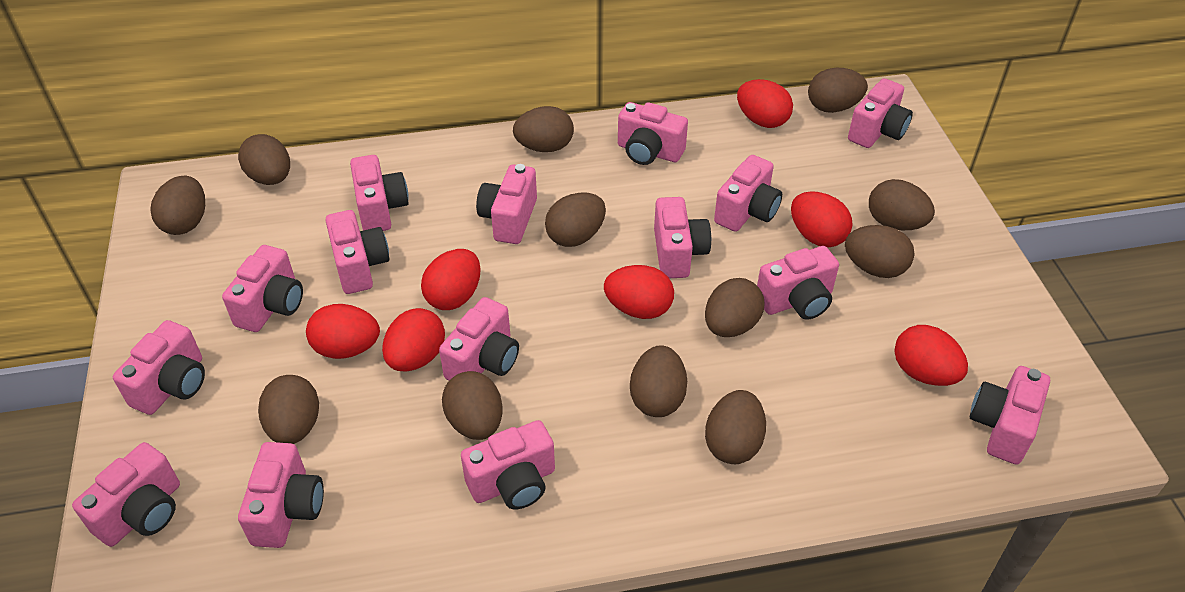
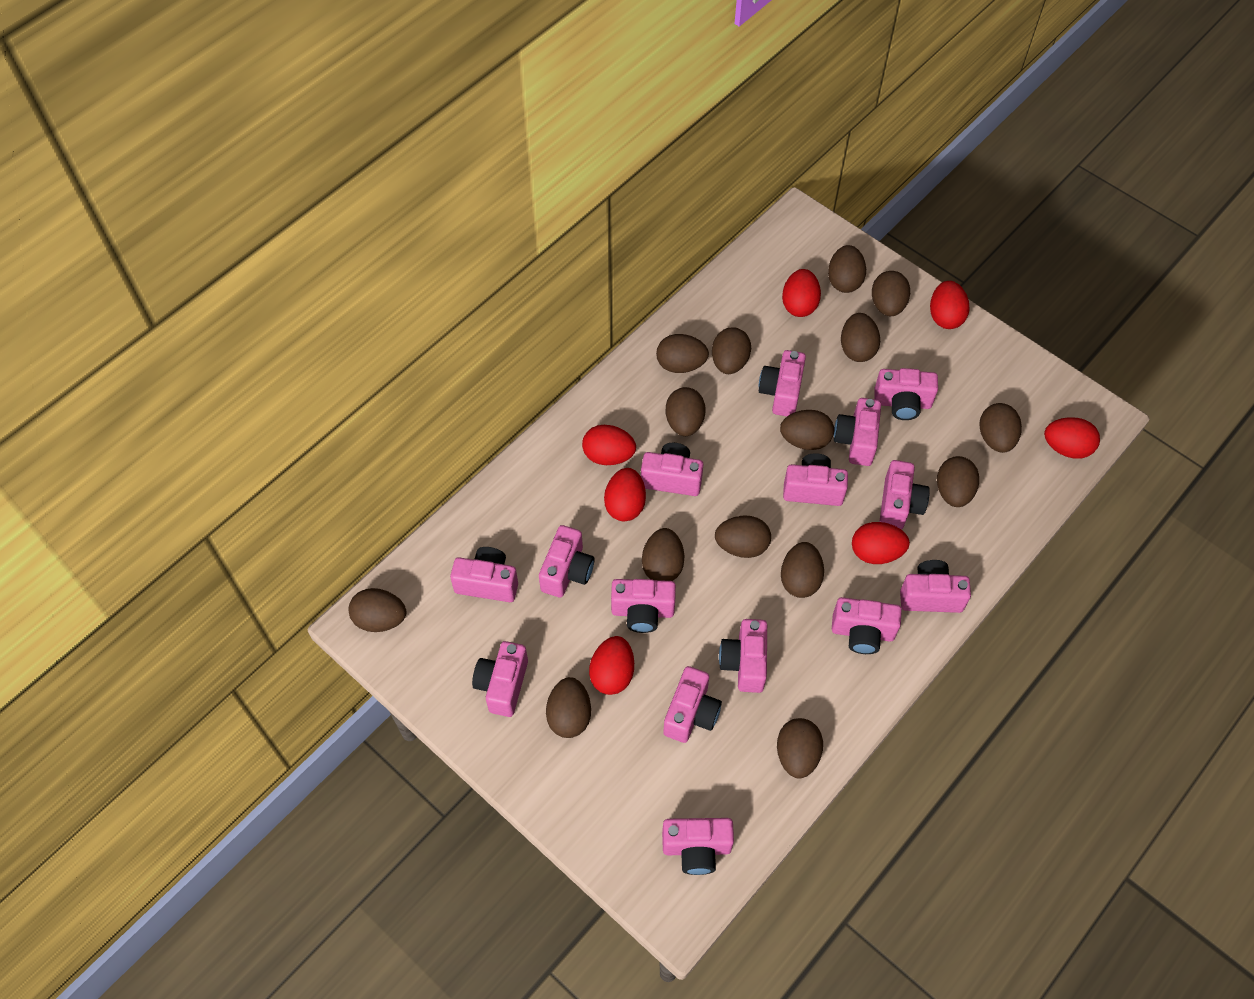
brown egg: [150,176,205,235] [238,134,290,185] [258,375,319,444] [442,371,503,440] [513,106,574,152] [545,193,606,247] [630,345,687,417] [705,278,764,337] [705,390,766,464] [808,68,868,113] [845,225,914,278] [869,179,935,230] = 12 -> [348,588,406,632] [546,677,591,738] [642,528,685,581] [656,334,709,373] [666,387,705,436] [712,327,751,374] [715,515,771,558] [777,718,823,779] [780,410,834,450] [781,542,824,598] [828,245,866,293] [841,313,880,362] [872,271,910,316] [937,456,979,507] [979,403,1022,453] = 15

